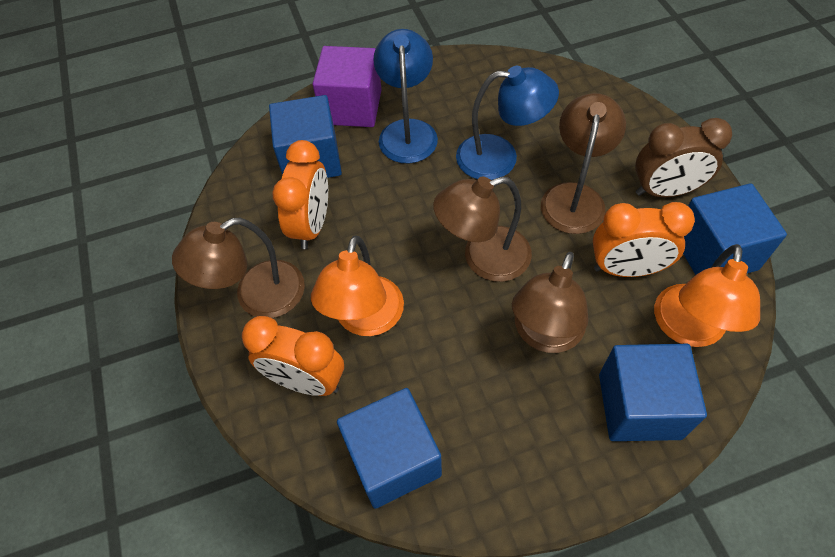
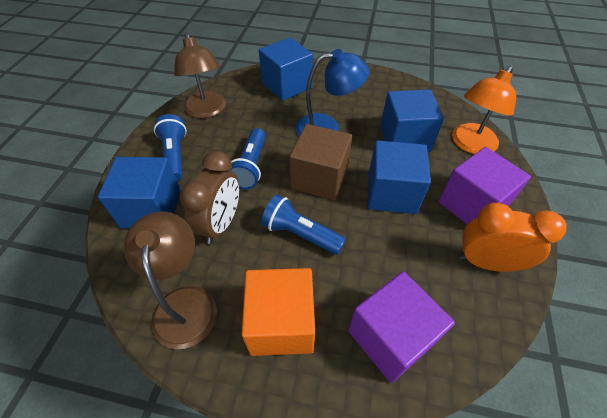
blue flashlight: none = 0 -> [154,114,187,181] [230,128,266,190] [261,195,346,255] = 3
blue lamp: [373,29,438,164] [456,66,559,180] = 2 -> [295,49,370,136] = 1
brown cube: none = 0 -> [289,124,352,200] = 1
brown lamp: [172,218,305,318] [433,176,532,282] [512,252,589,353] [541,93,626,234] = 4 -> [124,211,217,349] [174,32,226,118] = 2
orange clock: [242,316,344,396] [272,140,328,249] [593,202,695,277] = 3 -> [459,203,567,272] = 1
orange cube: none = 0 -> [242,268,315,356] = 1
orange lamp: [311,235,404,336] [654,244,760,347] = 2 -> [452,66,516,154] = 1
purple cube: [313,46,382,127] = 1 -> [348,271,455,383] [438,147,531,224] = 2

